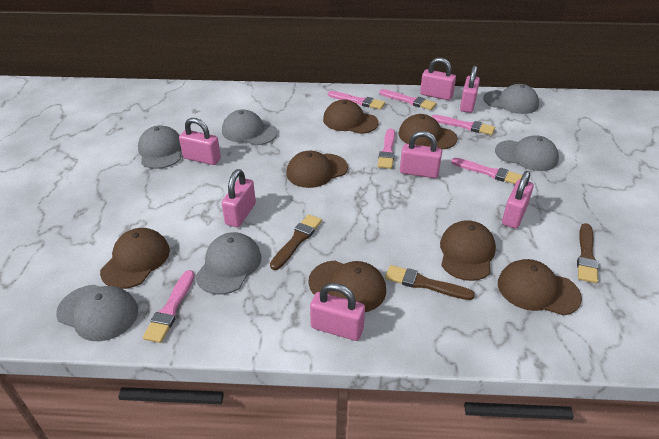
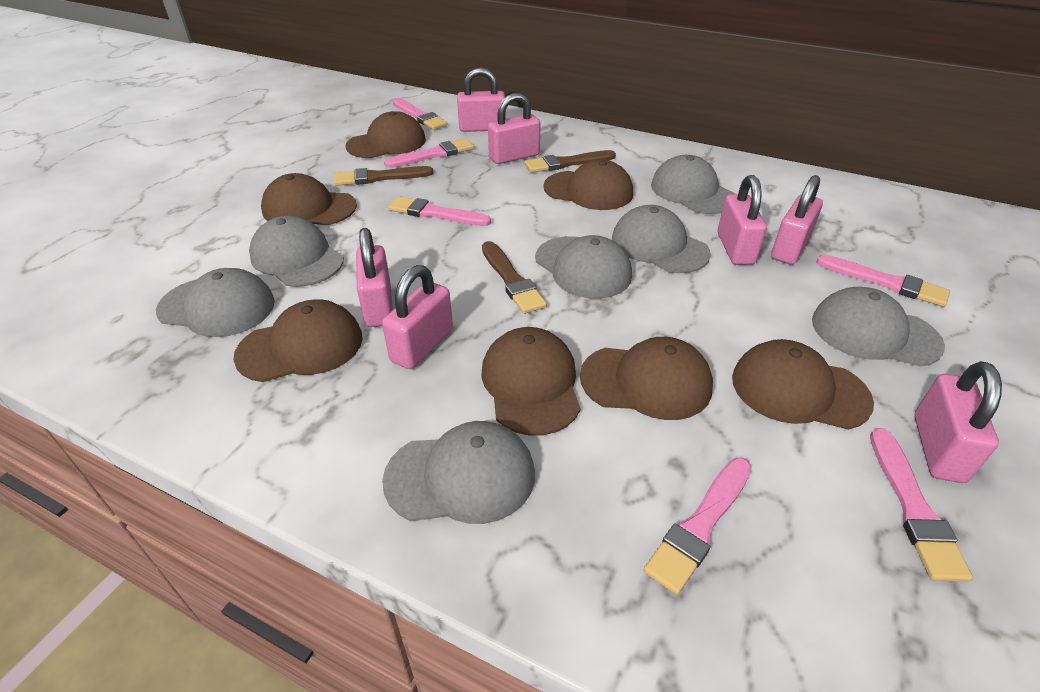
grey cap: [56,285,138,341] [138,125,181,169] [195,232,261,295] [222,110,278,145] [483,84,539,114] [495,135,559,171] = 6 -> [156,268,275,337] [249,216,344,287] [382,421,535,524] [535,235,632,299] [612,205,711,273] [651,155,735,214] [812,287,945,367] = 7

